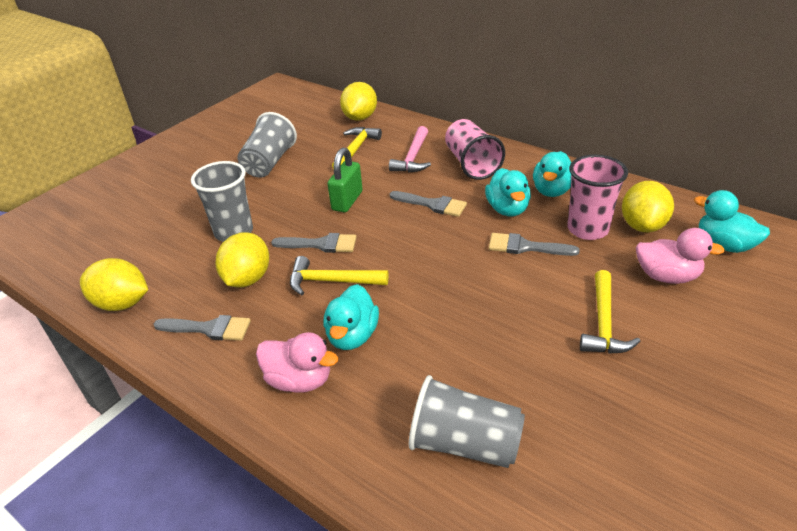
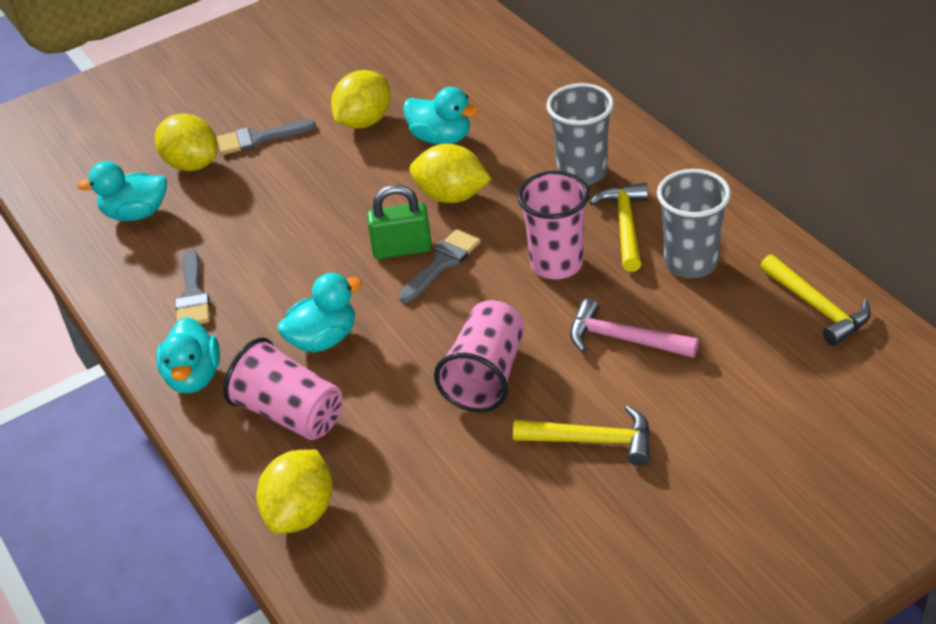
grey brush: [154,315,251,341] [271,233,356,253] [390,191,467,217] [489,233,579,256] = 4 -> [175,249,210,324] [217,119,316,155] [399,229,481,303] = 3
grey cup: [191,161,253,242] [237,112,297,178] [409,375,525,468] = 3 -> [546,83,614,185] [657,169,731,278] = 2
pink cup: [445,119,505,180] [567,154,628,240] = 2 -> [223,337,343,440] [434,300,525,412] [517,171,590,279] = 3
pink duck: [256,332,338,393] [636,228,725,284] = 2 -> none = 0

